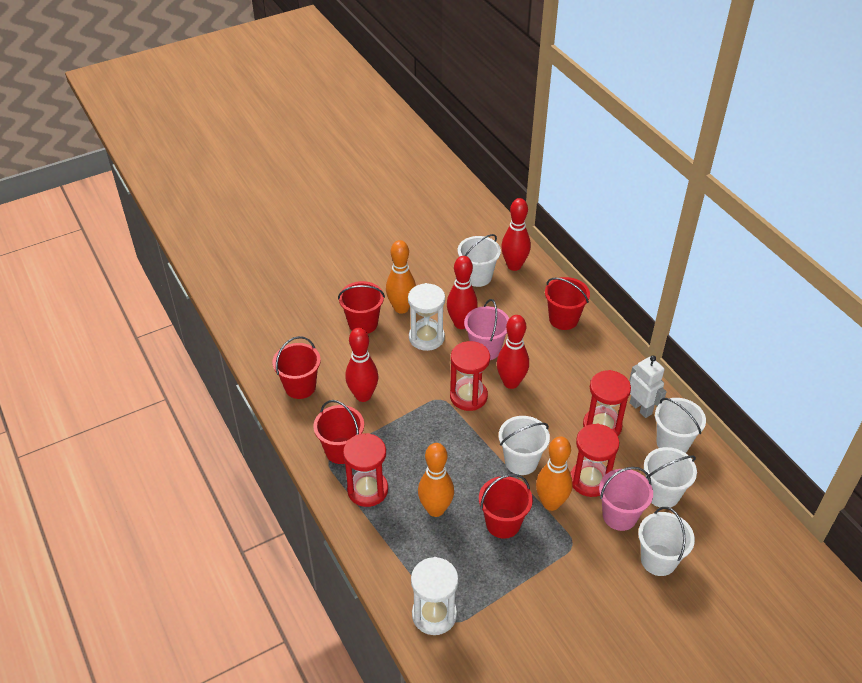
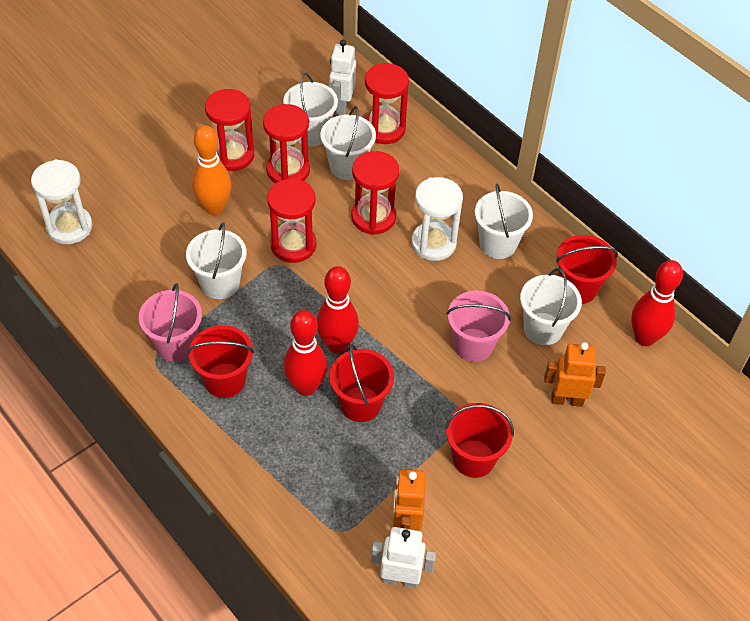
orange bowling pin: [386,240,416,314] [418,443,454,517] [536,436,573,511] = 3 -> [192,125,232,215] = 1
orange robot: none = 0 -> [393,469,426,531] [544,342,606,407] = 2
red bowling pin: [345,328,379,402] [447,256,478,329] [497,315,529,389] [501,198,531,271] = 4 -> [283,310,327,396] [317,266,359,353] [631,260,683,346] = 3
red bucket: [272,336,321,399] [313,400,364,464] [338,281,385,334] [479,474,533,539] [545,277,590,330] = 5 -> [187,325,254,398] [329,344,394,422] [445,403,514,478] [556,235,618,304] = 4
red hourglass: [343,433,388,507] [450,341,490,411] [570,423,619,497] [583,370,631,436] = 4 -> [205,89,254,171] [263,104,310,183] [267,178,316,263] [351,151,399,235] [365,63,409,144] = 5
white robot: [629,356,667,418] = 1 -> [329,40,356,115] [371,527,436,588] = 2

